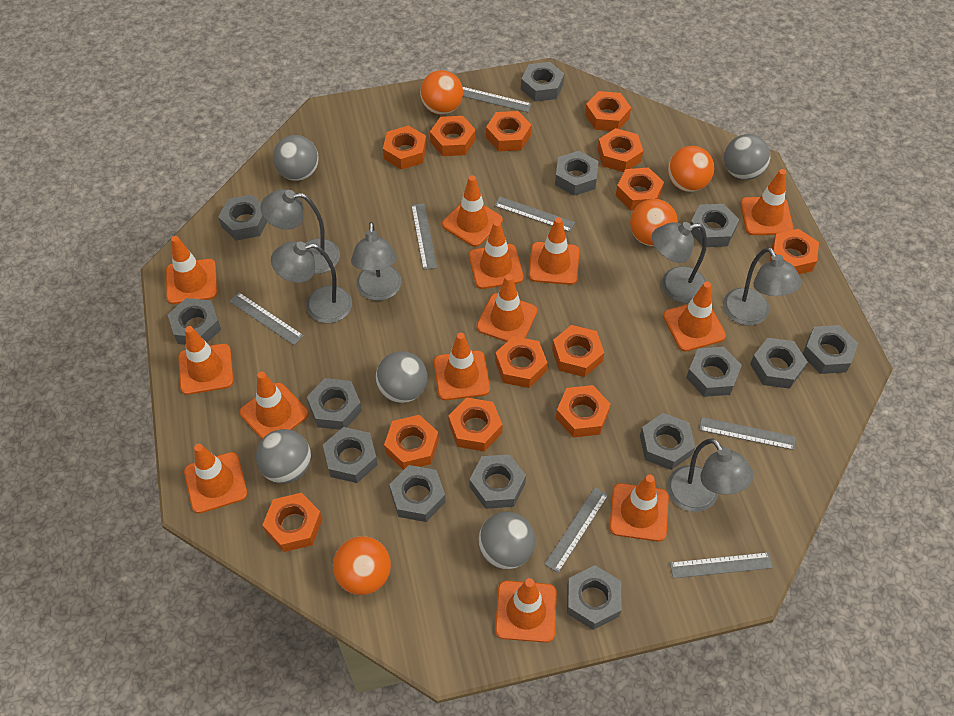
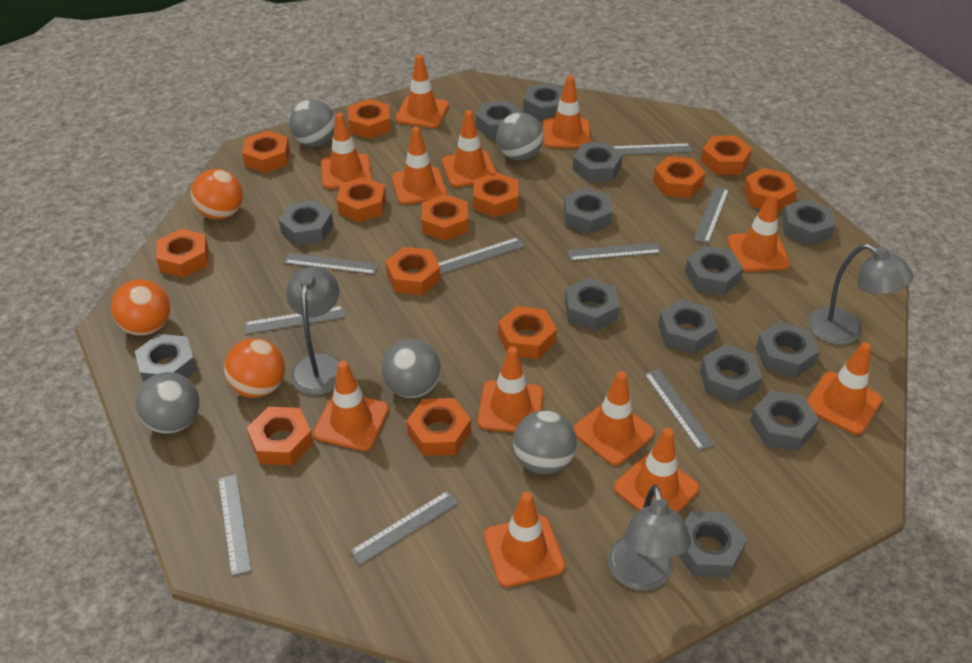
grey lamp: [261,189,340,274] [271,241,352,323] [351,222,402,301] [652,222,707,303] [667,438,754,512] [723,247,802,326] = 6 -> [286,267,341,395] [608,485,691,591] [808,244,913,345] = 3
grey ruler: [229,292,304,345] [411,203,437,270] [463,87,532,112] [494,196,575,232] [544,487,608,573] [670,552,773,578] [699,417,796,450] = 7 -> [218,474,252,576] [244,306,345,334] [284,253,379,274] [350,491,459,565] [438,237,525,274] [567,242,662,261] [613,143,692,155] [644,369,715,451] [694,186,729,244] = 9
orange ball: [333,536,391,595] [420,70,463,115] [630,199,678,246] [668,146,714,192] = 4 -> [111,279,170,336] [191,169,243,220] [224,338,285,398] = 3
orange traffic cone: [166,236,217,304] [178,326,233,395] [184,444,247,513] [240,372,309,439] [434,333,490,400] [442,175,503,247] [469,220,524,289] [476,274,537,342] [495,578,557,643] [529,217,579,285] [609,475,669,542] [663,282,726,351] [740,169,794,235] = 13 -> [313,361,389,451] [321,113,372,189] [392,127,447,205] [395,54,449,128] [442,110,496,187] [478,346,544,433] [484,492,565,587] [543,75,591,148] [573,371,654,466] [614,428,699,513] [727,192,790,272] [806,342,882,435] = 12

